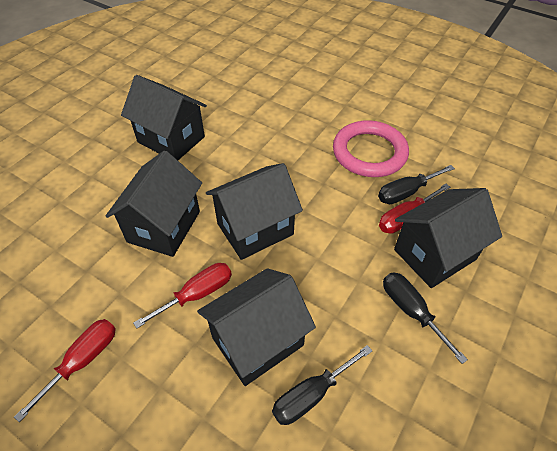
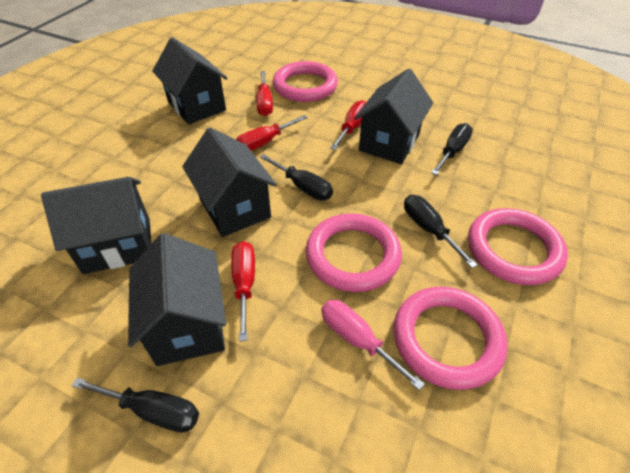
black screwdriver: [272,345,372,425] [378,165,455,204] [383,272,468,364] = 3 -> [71,378,199,433] [260,154,333,200] [404,195,478,268] [431,123,473,175] = 4
pink ring: [333,120,409,177] = 1 -> [273,61,338,102] [306,213,402,292] [394,287,508,390] [468,208,568,285] = 4
pink screwdriver: none = 0 -> [321,300,425,390] = 1
red screwdriver: [14,319,116,422] [133,263,232,329] [379,184,450,234] = 3 -> [231,241,255,342] [236,115,308,151] [256,71,273,116] [330,100,366,150] = 4

